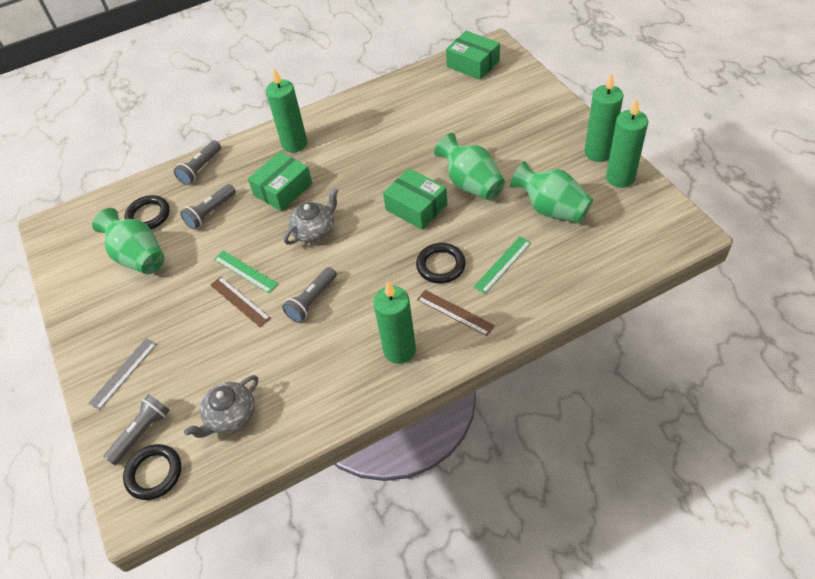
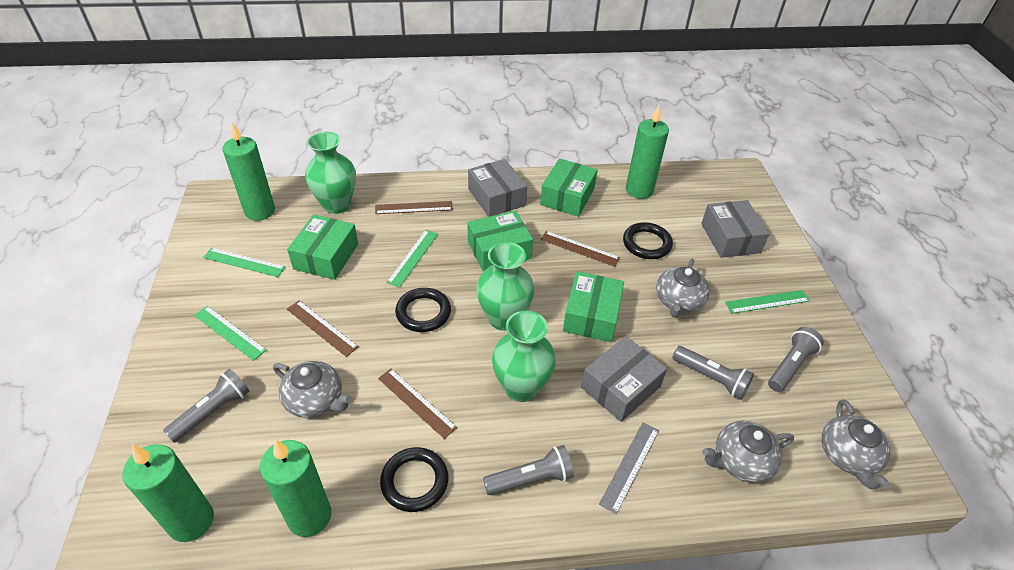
brown ruler: [210,277,271,327] [417,290,495,336] = 2 -> [287,300,359,357] [375,201,453,214] [378,368,457,439] [541,231,620,267] = 4
green box: [248,151,312,211] [383,168,447,230] [446,31,500,80] = 3 -> [287,215,358,280] [468,211,533,271] [540,158,598,217] [563,271,624,342] = 4
green ruler: [214,250,278,293] [473,237,531,294] = 2 -> [194,306,267,361] [203,248,285,277] [386,230,438,287] [725,290,810,314] = 4
grey box: none = 0 -> [468,159,527,217] [581,336,667,422] [701,200,770,258] = 3
grey teapot: [184,375,258,438] [284,188,338,245] = 2 -> [273,361,352,418] [656,259,710,318] [702,421,794,483] [822,399,890,489] = 4

